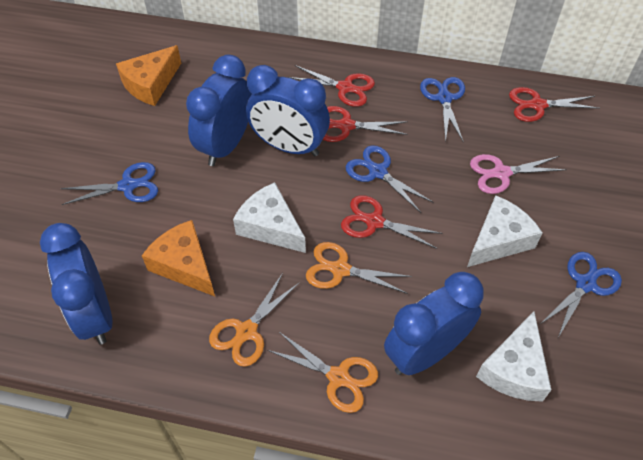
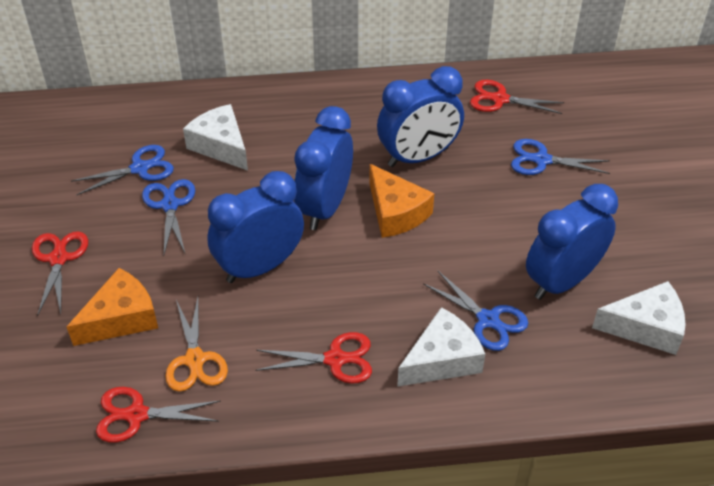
orange scissors: [209,273,299,367] [267,332,378,413] [306,242,412,294] = 3 -> [165,297,228,392] = 1
pink scissors: [470,154,567,194] = 1 -> none = 0

